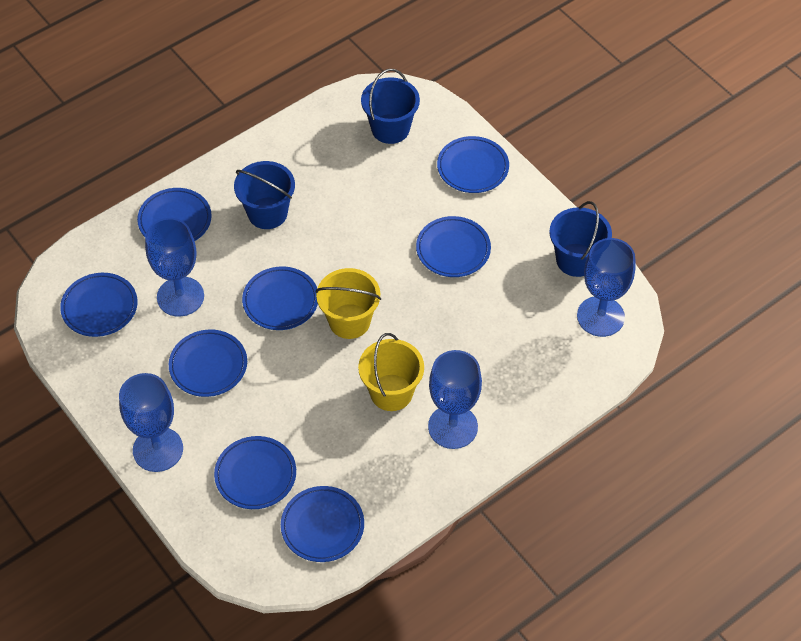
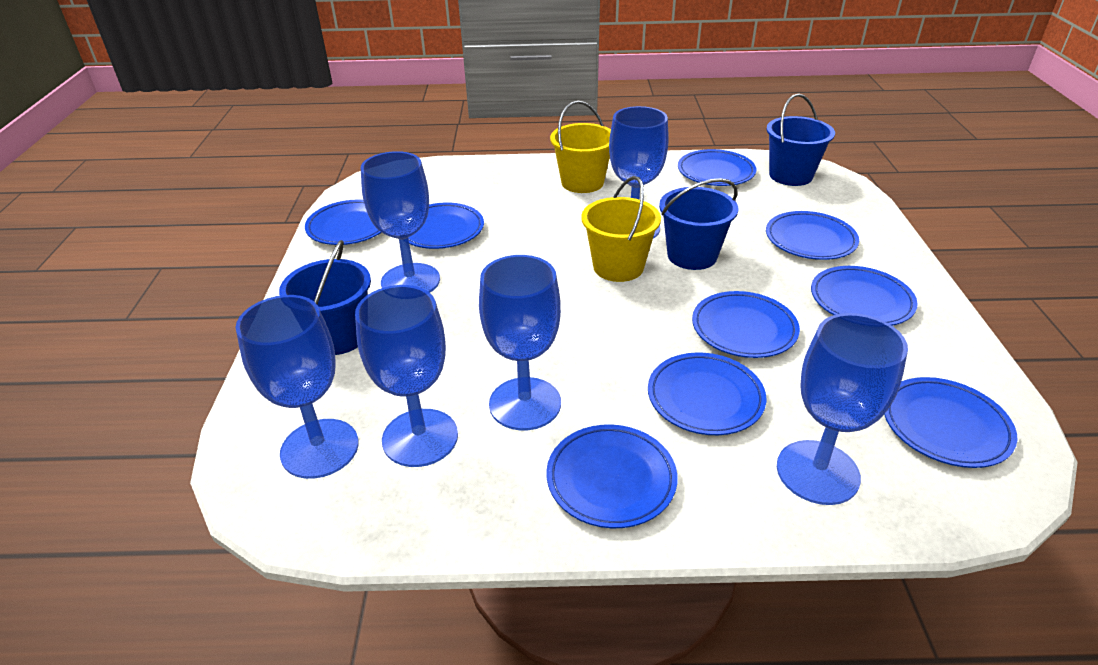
blue goblet: [119,373,183,472] [145,218,204,316] [428,350,482,449] [577,238,635,337] = 4 -> [236,295,359,479] [355,285,458,467] [361,151,440,293] [479,255,561,430] [609,106,669,239] [777,313,908,505] = 6
blue plate: [60,273,138,337] [137,188,212,241] [169,329,247,397] [214,436,296,509] [242,266,318,330] [281,486,364,562] [416,216,491,277] [437,136,509,193] = 8 -> [305,200,382,245] [408,202,484,249] [546,424,678,528] [648,352,766,435] [678,149,756,186] [692,291,800,358] [766,211,859,260] [811,266,918,326] [884,377,1017,468] = 9

